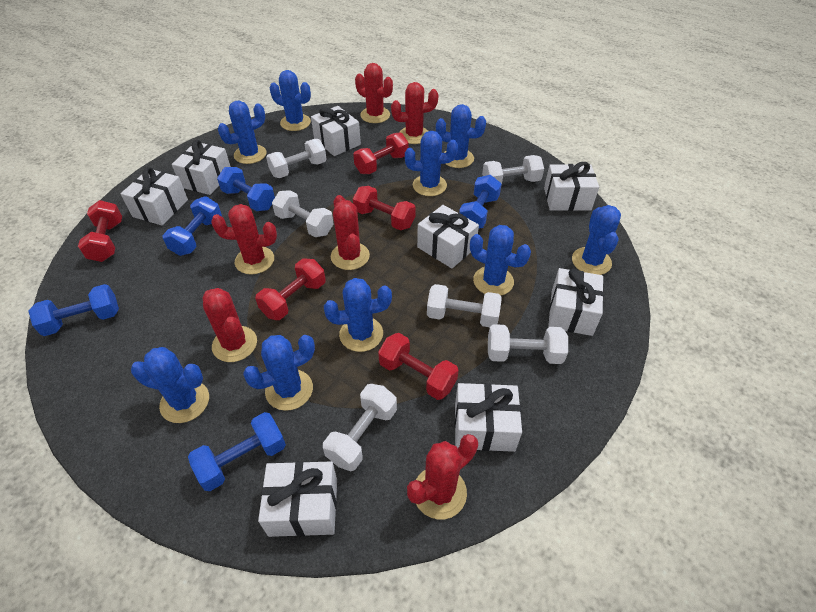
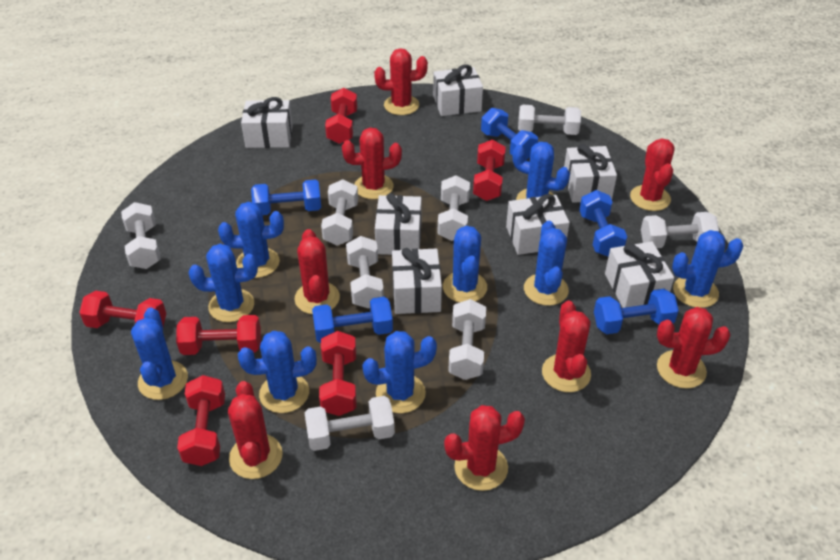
red cactus: [203,288,257,362] [211,204,277,275] [331,195,370,270] [355,63,393,123] [391,82,439,144] [407,434,478,519] = 6 -> [228,381,283,479] [295,229,340,314] [342,128,402,199] [374,48,428,115] [444,405,525,491] [542,301,591,392] [630,138,675,211] [657,307,730,389] = 8
red dumbbell: [78,200,122,262] [255,259,326,320] [353,132,409,174] [353,186,416,230] [378,333,459,400] = 5 -> [79,291,166,328] [176,315,261,355] [177,375,225,466] [319,331,356,416] [325,88,357,144] [473,139,506,201] = 6
white dumbbell: [266,139,327,178] [272,190,333,237] [323,384,397,471] [427,284,502,327] [482,155,544,185] [488,324,568,364] = 6 -> [121,202,161,269] [304,396,395,451] [321,179,358,246] [346,236,384,308] [438,175,470,241] [448,299,486,380] [518,105,581,135] [641,212,719,248] = 8
white gift: [121,167,188,226] [172,140,231,195] [258,461,337,537] [311,106,361,156] [417,205,479,268] [455,383,522,452] [544,162,599,211] [548,268,604,336] = 8 -> [241,97,293,148] [375,193,422,255] [392,248,442,314] [433,64,483,116] [506,194,570,255] [564,144,617,203] [605,241,674,308] = 7

